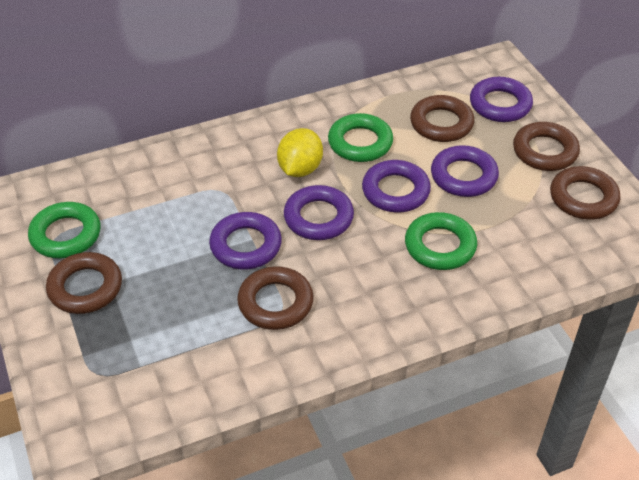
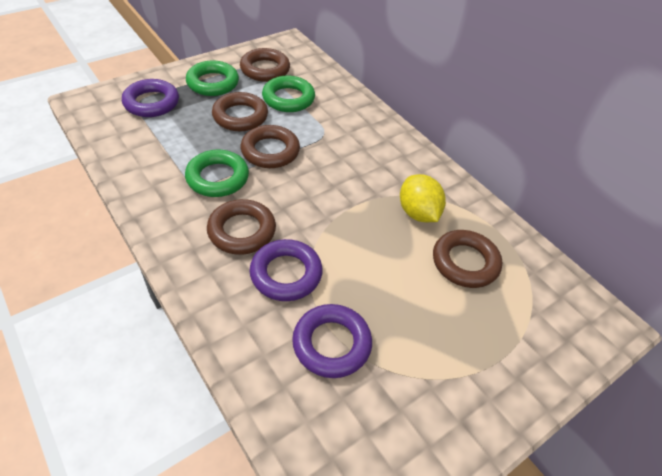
purple ring: [209,212,282,269] [284,185,354,240] [362,160,431,212] [431,145,499,197] [470,77,533,122] = 5 -> [122,79,179,117] [249,239,322,301] [292,304,372,378] = 3

